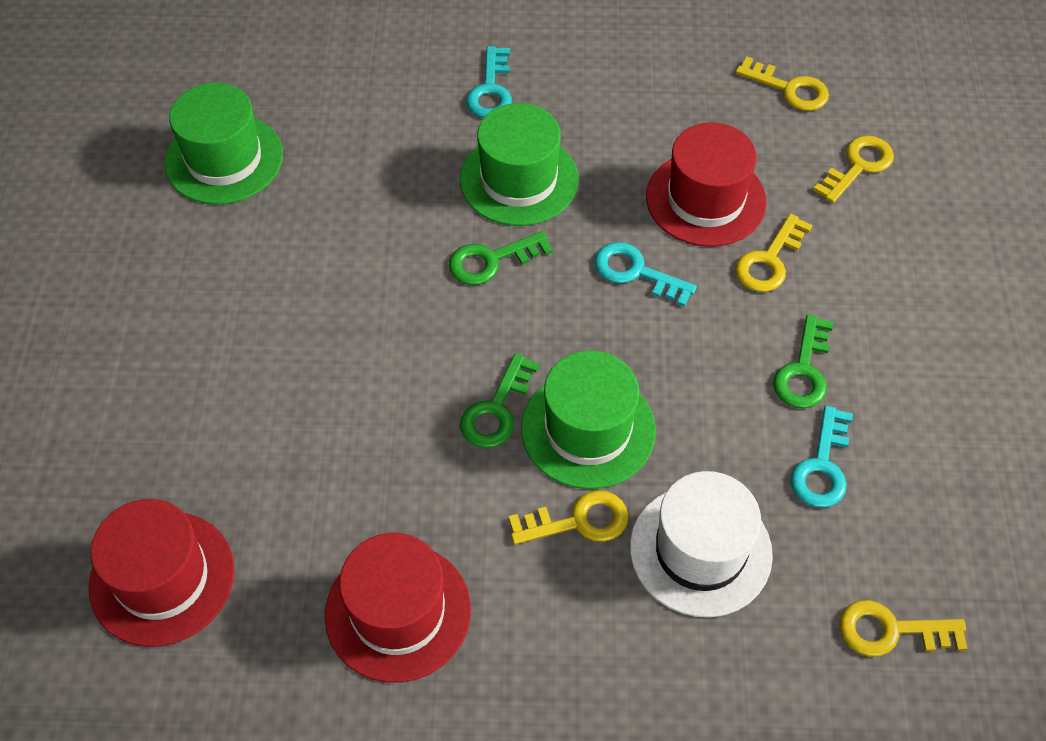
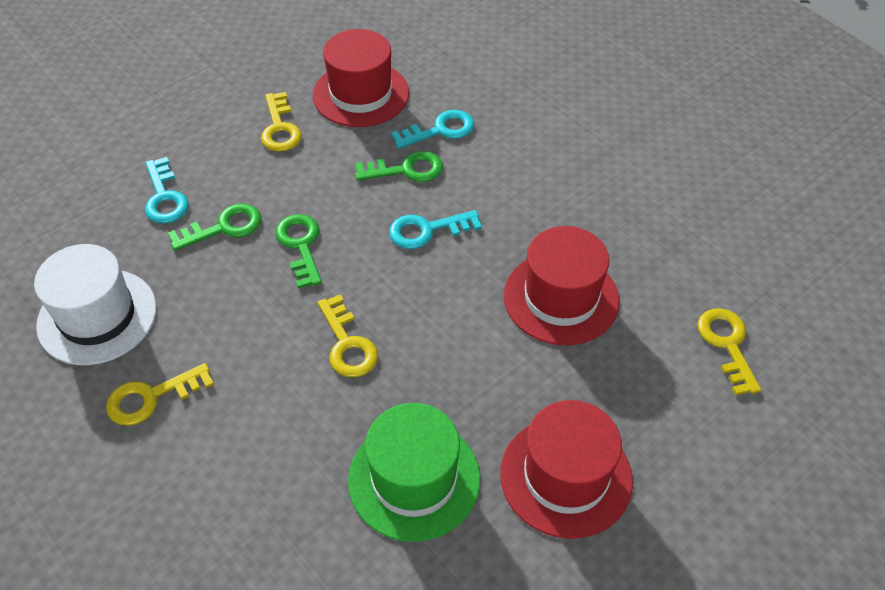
green hat: [164,83,283,205] [460,103,579,226] [521,350,656,489] = 3 -> [348,403,480,542] = 1
yellow key: [509,490,628,545] [735,57,829,111] [735,214,813,292] [813,136,894,203] [840,600,967,657] = 5 -> [106,363,214,426] [261,92,302,152] [318,294,378,377] [698,308,761,395] = 4

